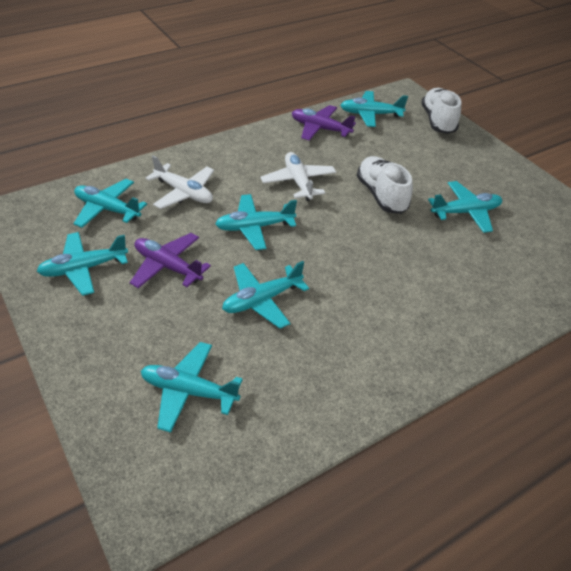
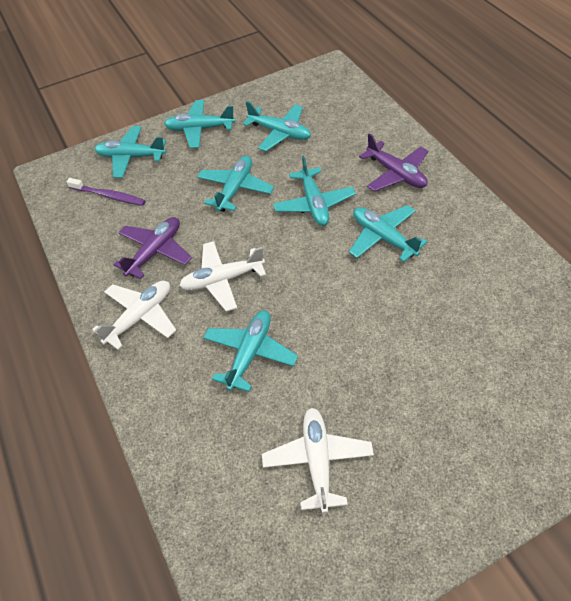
purple toothbrush: none = 0 -> [67,178,146,206] = 1
white plane: [146,155,214,209] [260,152,336,201] = 2 -> [92,281,176,350] [179,241,266,312] [262,408,374,513] = 3
white shoe: [357,156,413,214] [421,88,461,134] = 2 -> none = 0

